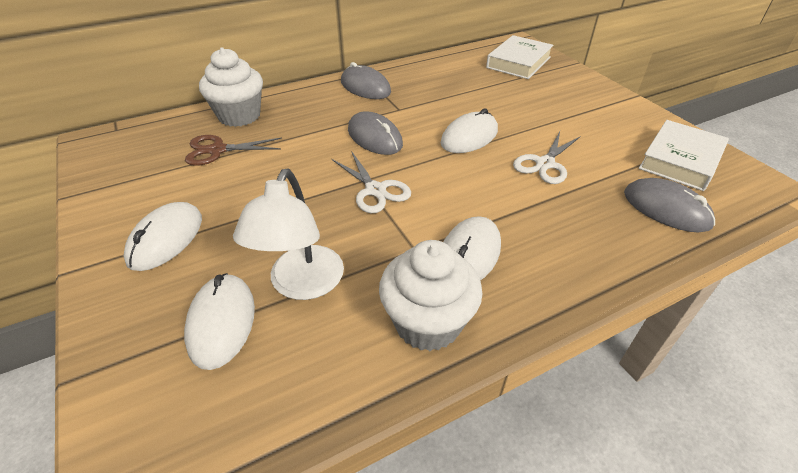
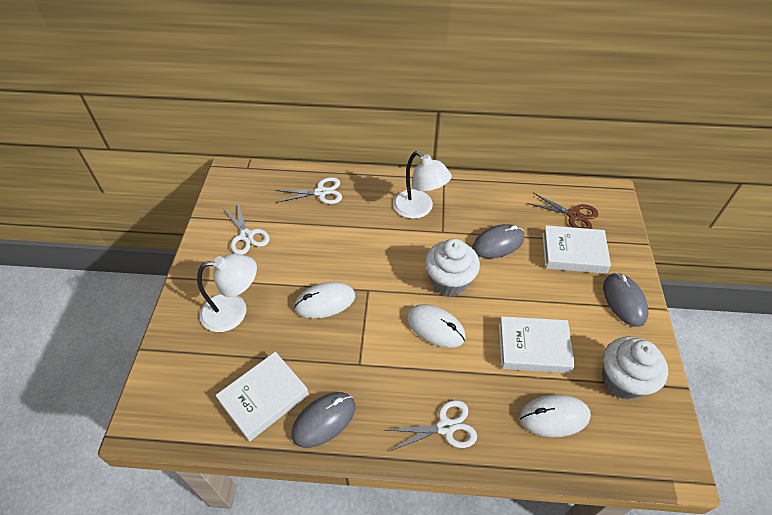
white book: [486,35,553,79] [639,120,729,191] = 2 -> [215,352,309,442] [499,316,575,373] [542,225,611,274] = 3
white lamp: [233,168,344,300] = 1 -> [197,254,257,332] [393,151,452,219] = 2
white mouse: [124,202,202,271] [184,273,255,370] [441,108,498,153] [444,216,501,280] = 4 -> [294,282,355,319] [407,304,466,348] [519,394,591,437] = 3
white scissors: [332,151,411,213] [513,132,581,184] = 2 -> [223,203,270,255] [275,177,342,204] [387,400,477,451] = 3

